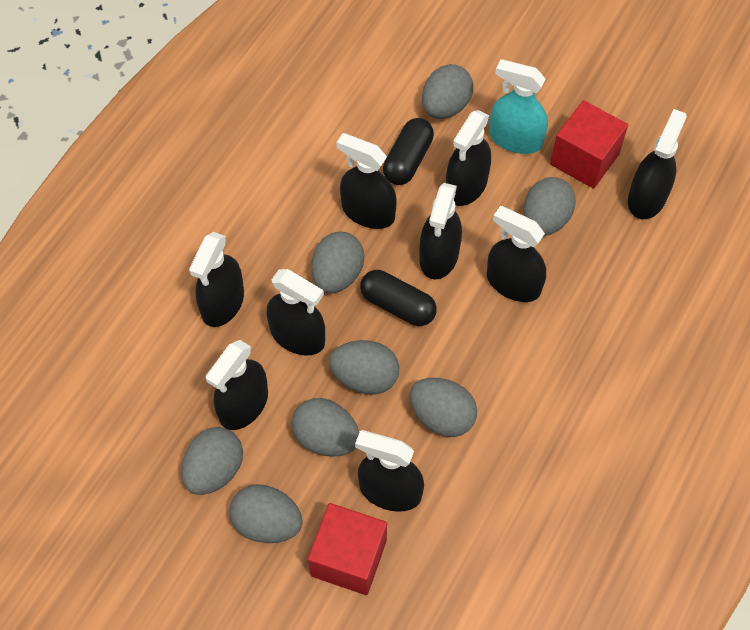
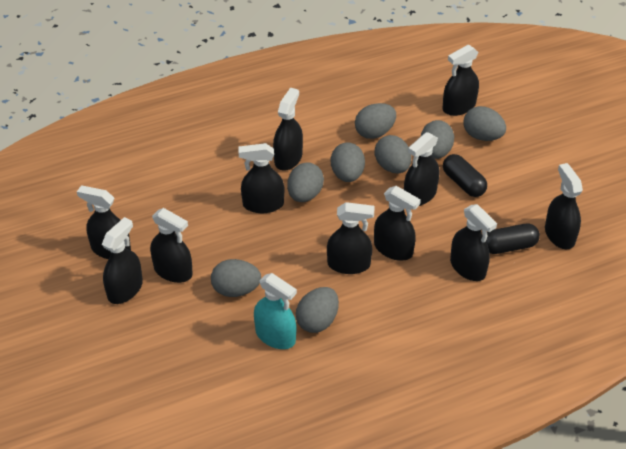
black spray bottle: [189,232,244,327] [206,340,268,430] [266,269,325,355] [336,133,397,229] [355,430,424,512] [419,183,462,279] [446,110,491,206] [487,206,546,302] [628,109,687,219] = 9 -> [77,185,131,259] [102,217,143,304] [150,208,193,283] [238,143,284,213] [273,87,303,171] [327,202,375,274] [374,186,421,261] [404,132,439,206] [442,45,479,116] [450,204,497,281] [545,163,583,249] = 11
red cube: [308,503,387,595] [550,100,628,189] = 2 -> none = 0

